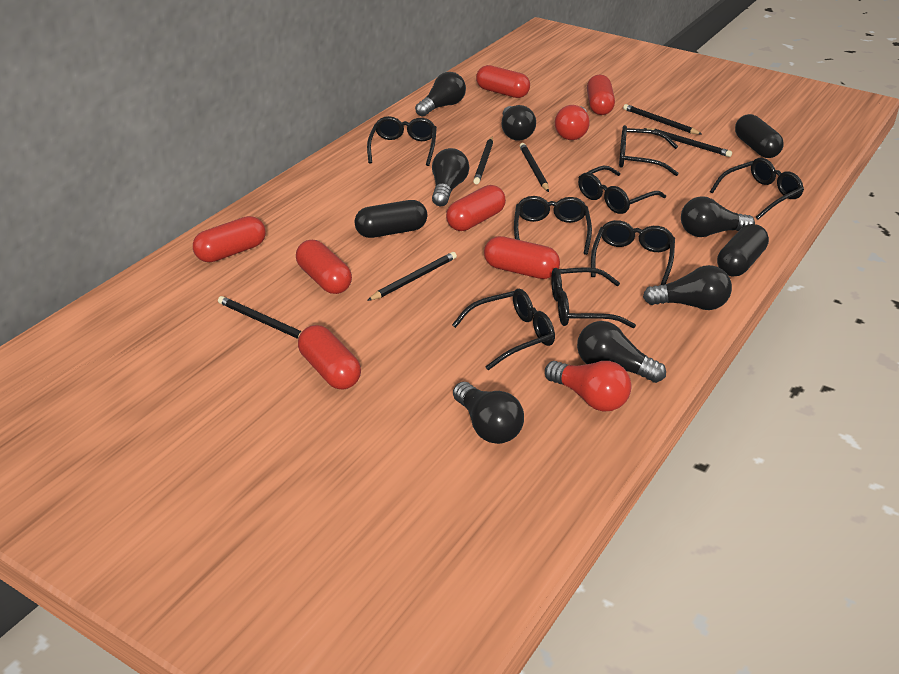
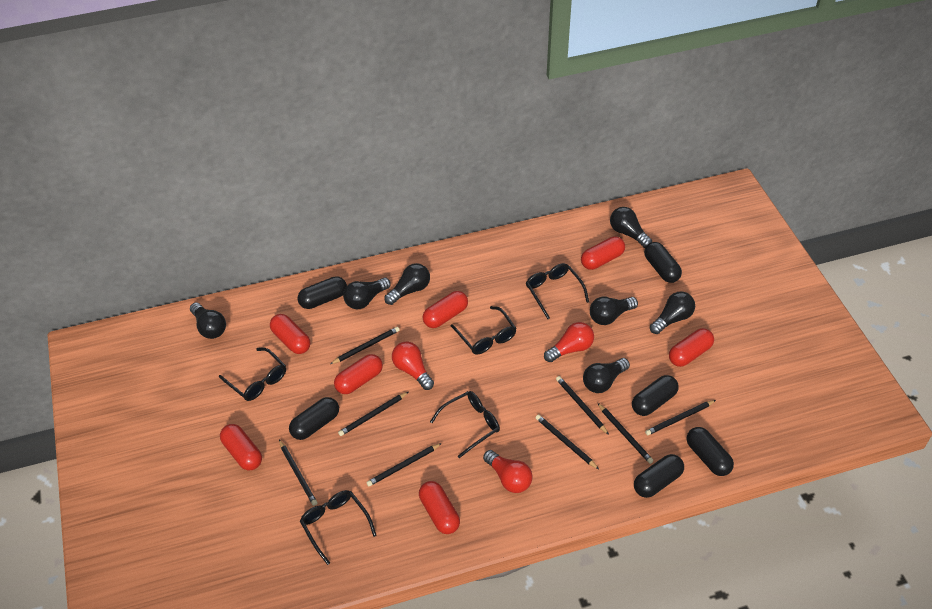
black capsule: [354,200,427,238] [717,224,769,276] [735,114,784,158] = 3 -> [289,397,339,440] [298,276,347,309] [632,375,679,416] [634,454,684,498] [644,242,682,283] [687,427,734,476] = 6
black glasses: [367,116,437,166] [452,289,555,370] [514,196,592,255] [551,267,636,328] [578,165,666,214] [591,220,675,285] [619,125,679,176] [710,158,804,219] = 8 -> [219,347,286,401] [300,490,377,565] [430,391,500,458] [451,306,516,354] [526,263,589,319] = 5
black pencil: [218,296,302,339] [367,252,457,301] [473,137,493,184] [520,143,549,192] [623,104,702,135] [644,128,732,157] = 6 -> [279,440,317,506] [330,327,400,364] [338,392,408,436] [366,443,442,486] [536,415,599,469] [556,376,609,435] [598,403,653,464] [645,400,716,435] = 8
red light bulb: [545,361,632,411] [555,105,590,140] = 2 -> [392,342,434,390] [483,450,533,493] [544,322,594,362] = 3

